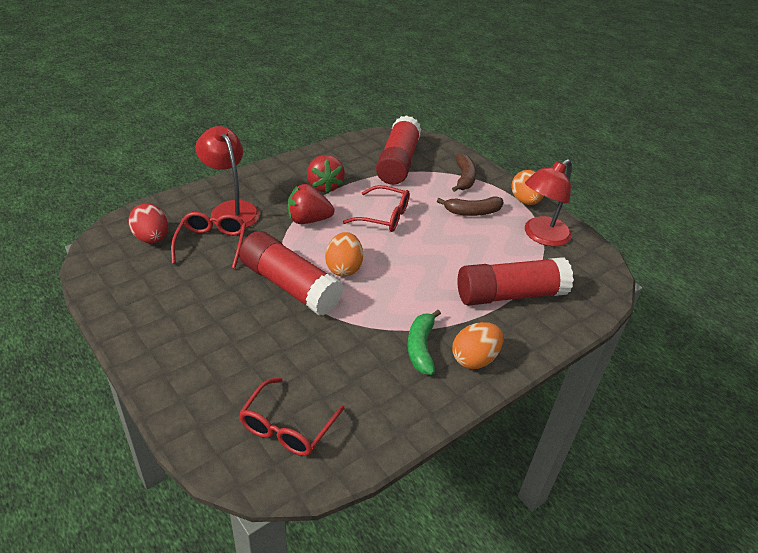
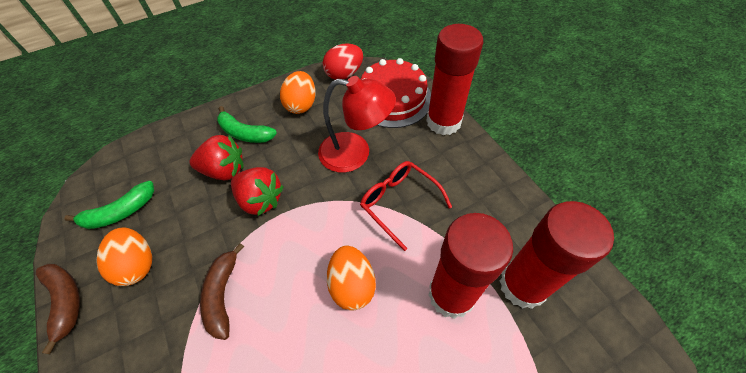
green banana: [407,310,441,375] = 1 -> [64,181,154,229] [217,106,277,143] = 2
red cake: none = 0 -> [361,58,431,128] = 1
red glasses: [171,212,246,269] [239,378,345,456] [343,185,410,232] = 3 -> [360,161,452,251] = 1
red lamp: [195,126,260,228] [525,159,572,246] = 2 -> [318,76,396,172] = 1

